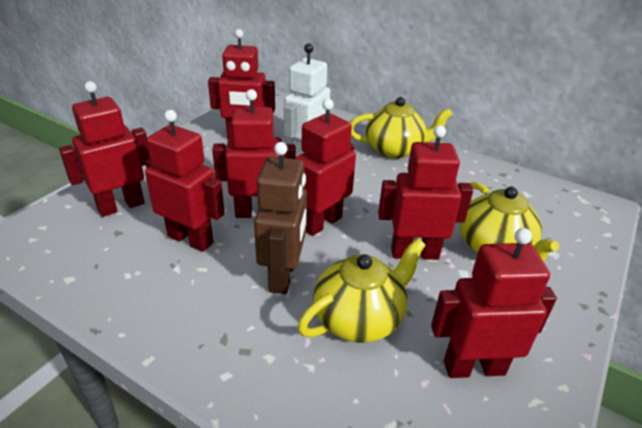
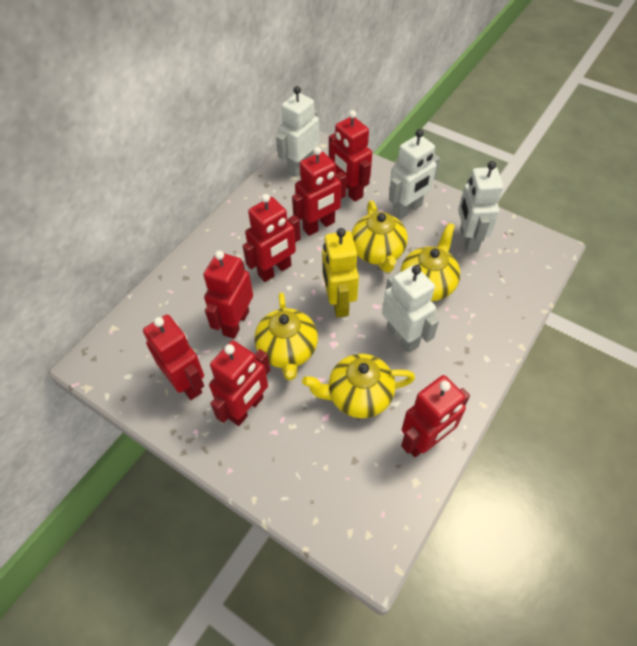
brown robot: [254,142,307,294] = 1 -> none = 0
white robot: [284,43,330,157] = 1 -> [276,86,320,177] [382,265,439,353] [389,129,440,219] [458,161,503,253] = 4
yellow robot: none = 0 -> [322,228,359,318] = 1
yellow teapot: [298,238,426,343] [350,97,453,159] [460,182,559,262] = 3 -> [254,293,318,380] [302,354,415,418] [352,201,408,273] [400,223,460,301] = 4

